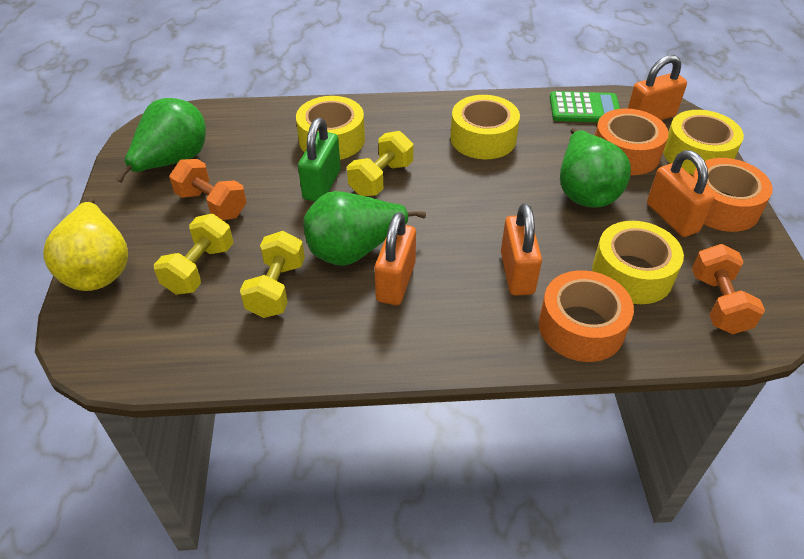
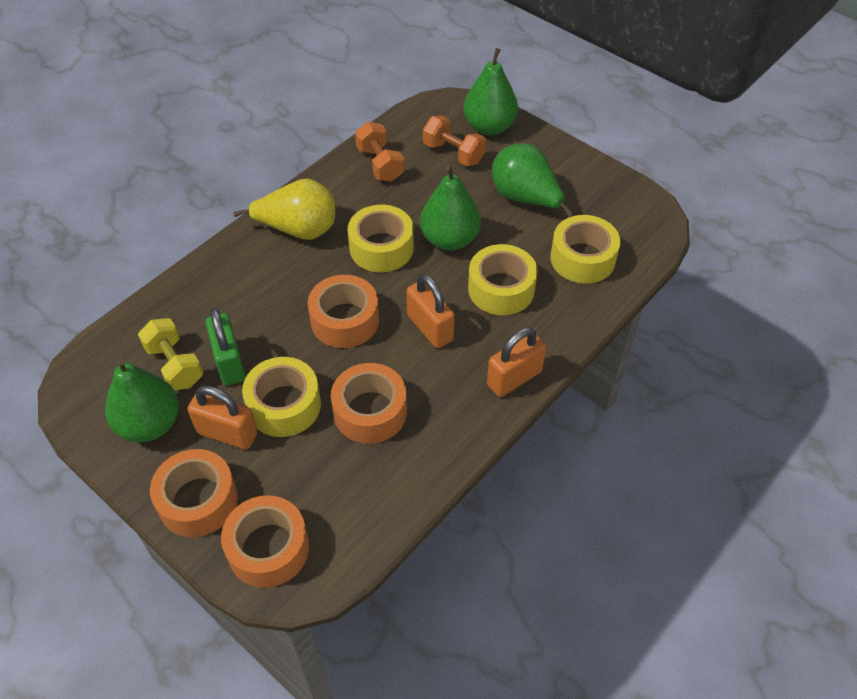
green calculator: [550,91,620,122] = 1 -> none = 0
green pear: [116,98,206,183] [303,191,426,266] [560,128,631,208] = 3 -> [105,359,179,442] [420,165,481,251] [464,48,518,135] [492,144,573,217] = 4
orange padlock: [375,212,416,305] [501,203,542,295] [628,55,687,120] [647,150,714,237] = 4 -> [187,386,257,450] [406,274,455,348] [487,327,546,397] = 3
orange tape: [539,270,634,362] [595,108,669,175] [693,158,773,232] = 3 -> [150,449,238,537] [221,495,309,588] [308,275,379,348] [331,363,407,444] = 4
yellow dumbbell: [154,214,233,295] [240,231,305,318] [347,131,413,196] = 3 -> [138,318,203,391] = 1

